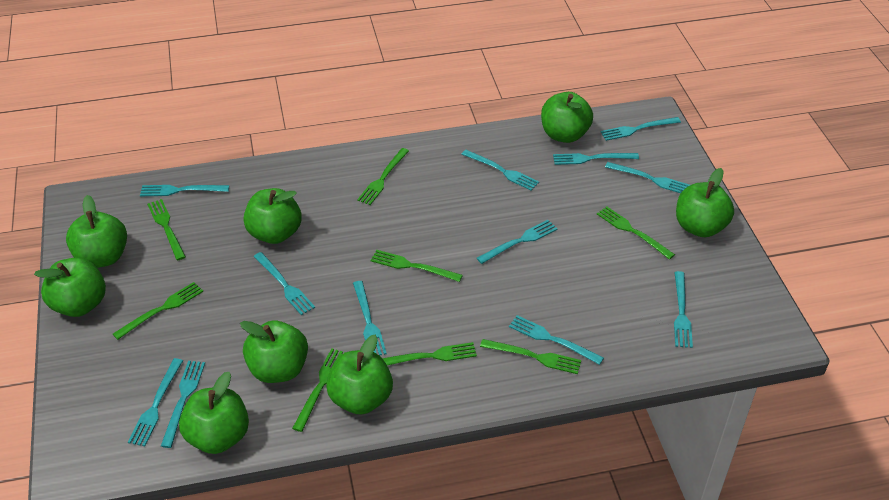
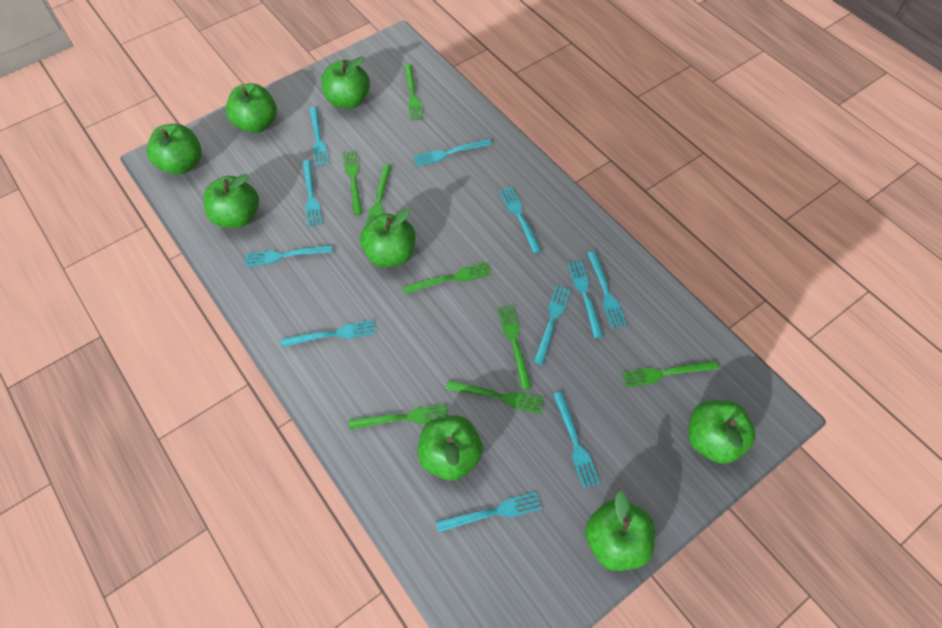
turquoise fork: [128,358,183,446] [140,185,229,196] [161,361,205,448] [254,252,315,315] [353,281,387,356] [462,150,539,191] [477,220,557,264] [509,315,604,365] [553,153,639,165] [600,117,681,141] [605,162,690,193] [674,271,693,348] = 12 -> [245,245,333,267] [281,320,376,347] [302,160,322,227] [309,107,329,167] [413,139,492,167] [436,492,542,532] [499,187,542,254] [534,285,571,365] [553,392,600,488] [567,260,603,338] [587,251,627,329] = 11

